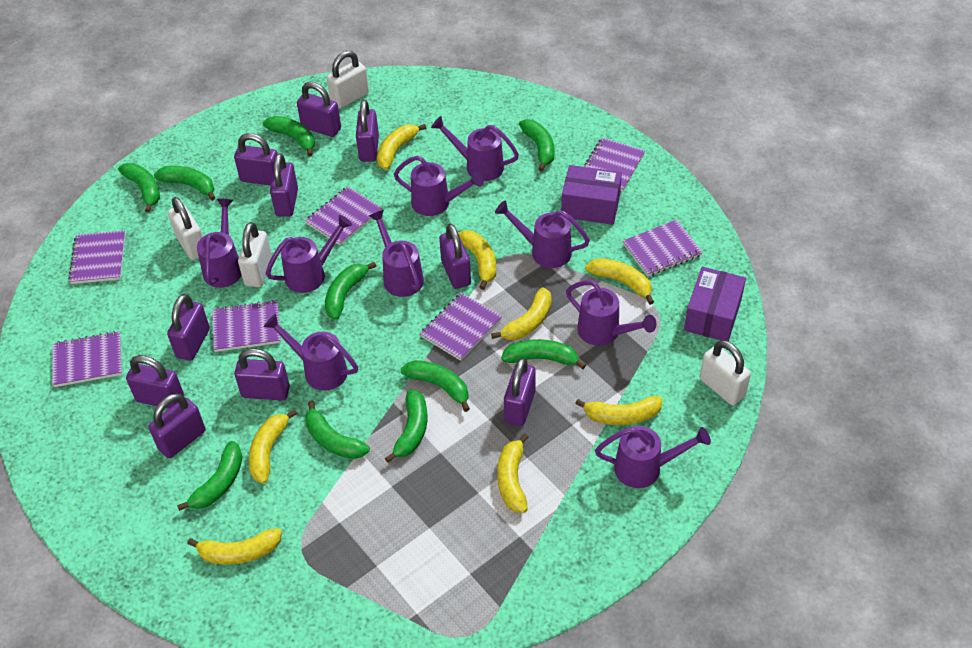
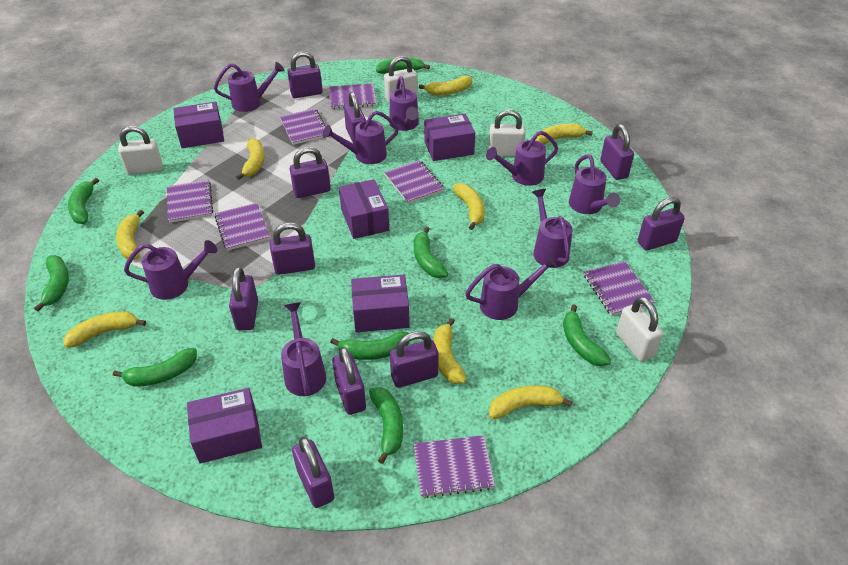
green banana: [118,163,160,213] [154,166,215,201] [177,441,242,511] [263,116,315,157] [305,400,370,459] [325,262,376,320] [385,389,427,463] [401,360,470,412] [501,339,586,369] [519,119,555,171] = 10 -> [34,255,69,312] [68,178,99,224] [113,348,197,386] [330,332,409,360] [369,387,403,464] [376,57,430,74] [414,227,448,278] [563,304,612,366] = 8
purple box: [561,165,622,225] [684,267,746,341] = 2 -> [174,102,224,148] [187,388,262,464] [339,179,389,239] [351,275,410,332] [424,114,475,161] = 5

